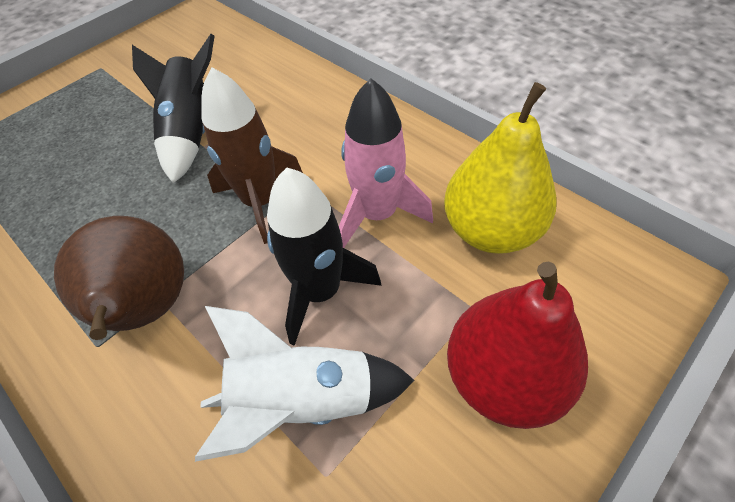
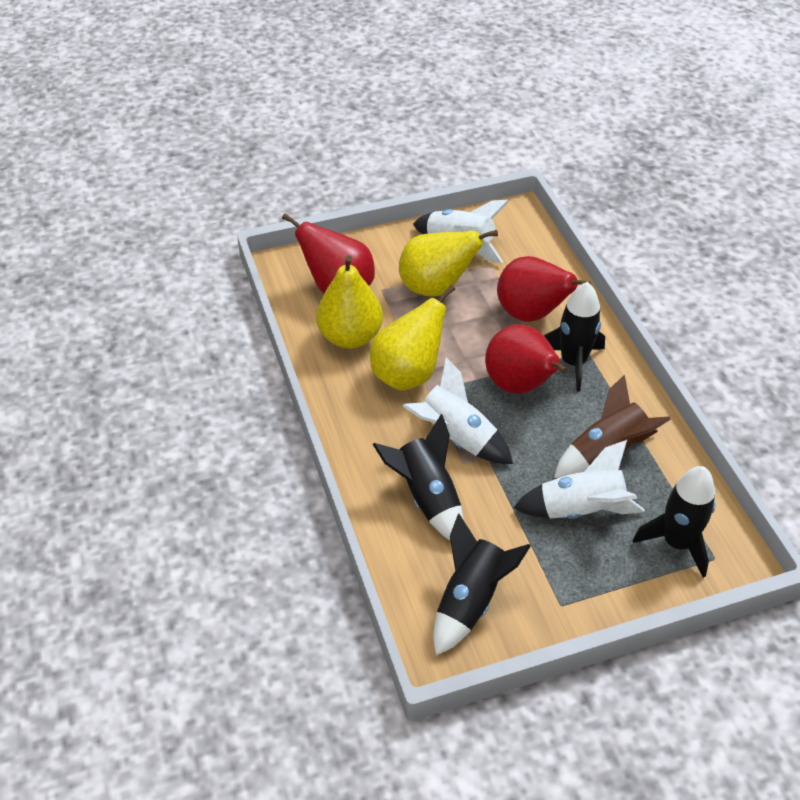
black rocket: [132,34,215,184] [267,168,382,346] = 2 -> [373,414,463,540] [433,514,531,655] [544,282,605,391] [633,466,715,577] = 4
brown pear: [54,216,184,340] = 1 -> none = 0
pink rocket: [339,78,433,248] = 1 -> none = 0
red pear: [447,262,588,429] = 1 -> [282,213,375,294] [485,324,568,394] [497,256,591,322] = 3
white rocket: [195,306,415,462] = 1 -> [403,357,513,464] [413,200,509,263] [513,440,645,519] = 3
yellow pear: [444,82,557,254] = 1 -> [316,255,383,349] [370,285,455,391] [399,230,498,296] = 3

